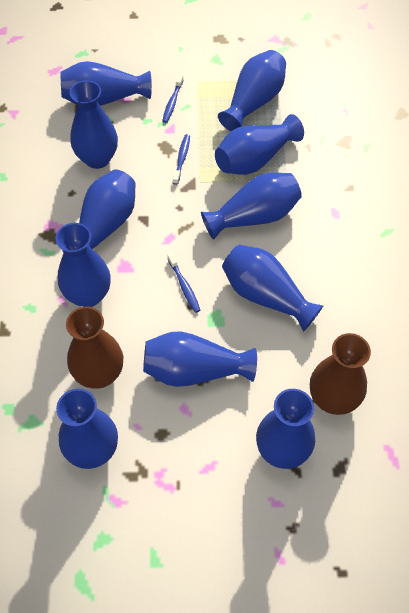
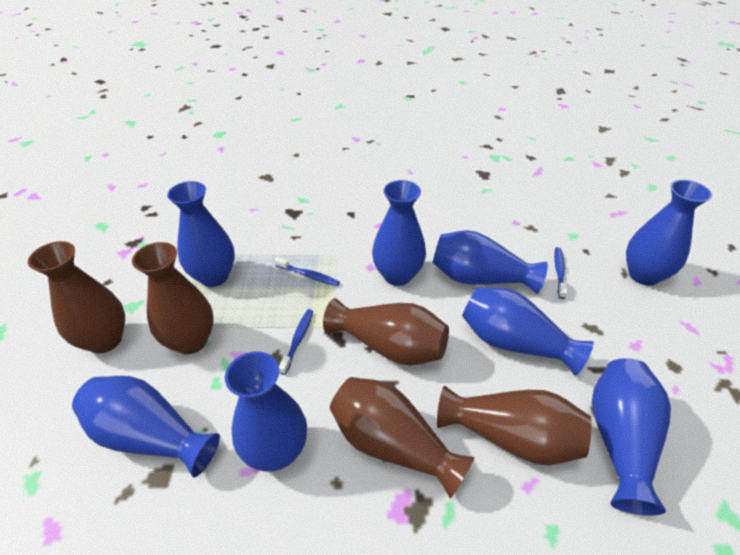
blue vase: [56,223,111,307] [56,389,118,469] [60,61,152,106] [62,169,136,253] [70,80,118,169] [143,331,257,387] [201,172,302,240] [215,114,304,175] [218,50,286,131] [222,245,323,332] [256,389,315,469] = 11 -> [72,376,220,477] [167,181,235,287] [225,351,307,472] [372,180,426,286] [432,230,548,294] [462,287,594,376] [592,358,671,515] [626,180,712,286] = 8
brown vase: [66,307,123,389] [310,333,371,415] = 2 -> [28,241,125,353] [132,242,214,354] [323,298,449,365] [330,377,475,499] [437,385,591,465] = 5

